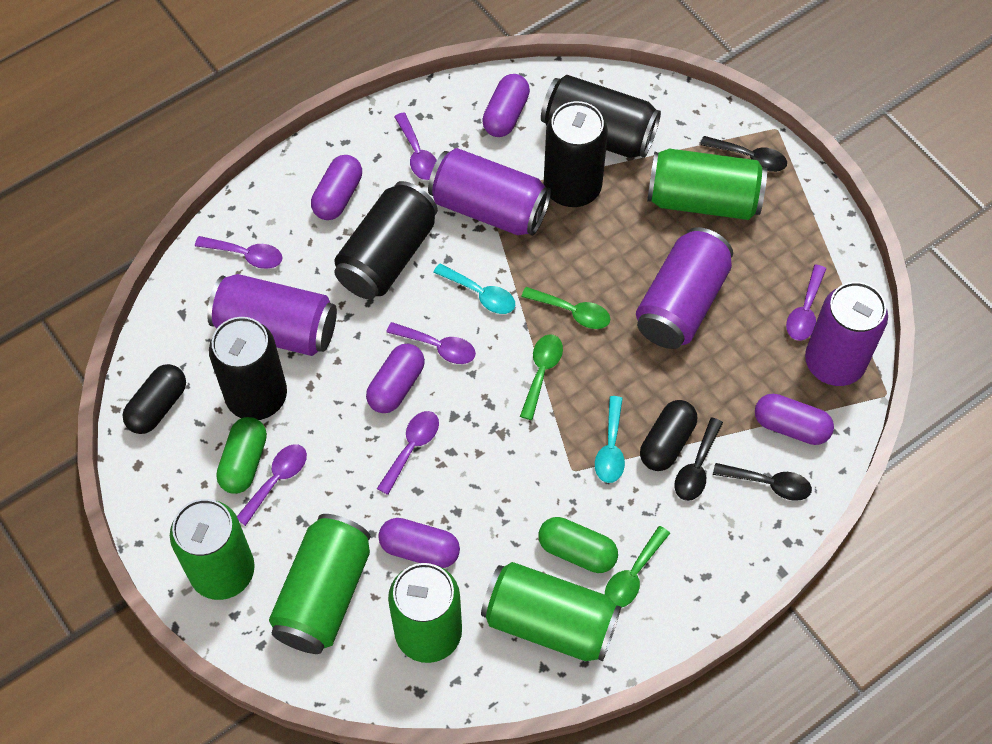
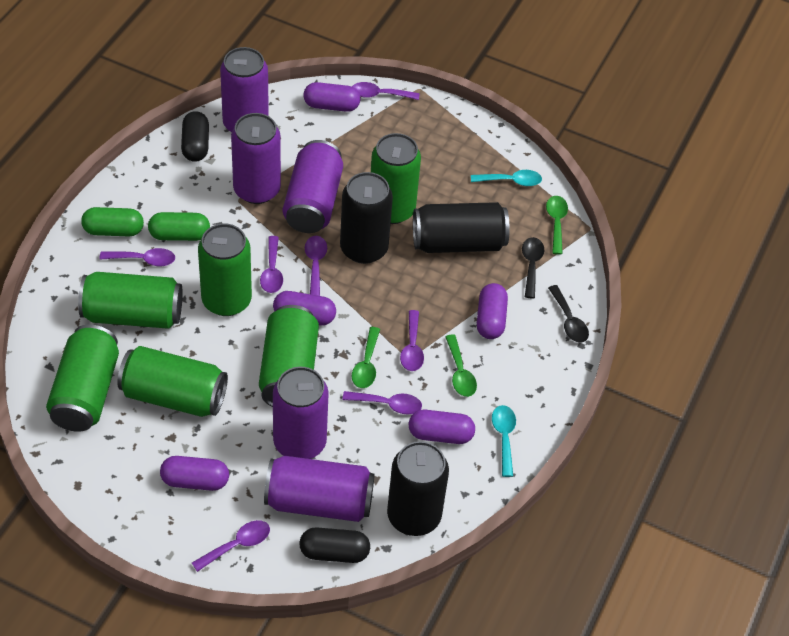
black can: [209,317,287,420] [334,181,438,299] [541,75,661,158] [544,101,608,207] = 4 -> [340,172,393,264] [387,441,449,536] [413,202,510,253] = 3
black spoon: [675,418,723,501] [700,136,787,172] [713,463,812,501] = 3 -> [522,237,544,298] [548,285,589,343] = 2
green can: [170,499,255,600] [269,514,371,654] [388,563,462,663] [481,562,621,662] [647,149,767,220] = 5 -> [46,325,119,432] [78,272,183,329] [117,346,228,417] [198,224,252,316] [259,305,319,407] [371,133,421,224] = 6
purple can: [207,274,337,356] [428,148,551,236] [636,227,733,349] [805,282,888,386] = 4 -> [220,47,269,132] [231,113,281,204] [264,456,375,522] [273,367,329,459] [283,140,343,233] = 5
purple spoon: [195,236,282,269] [237,444,307,526] [377,411,439,495] [386,322,476,364] [394,113,437,180] [786,265,826,341] = 6 -> [100,248,175,266] [192,520,270,572] [260,236,283,293] [305,236,327,296] [342,391,422,415] [352,82,419,100] [400,310,424,371] = 7

